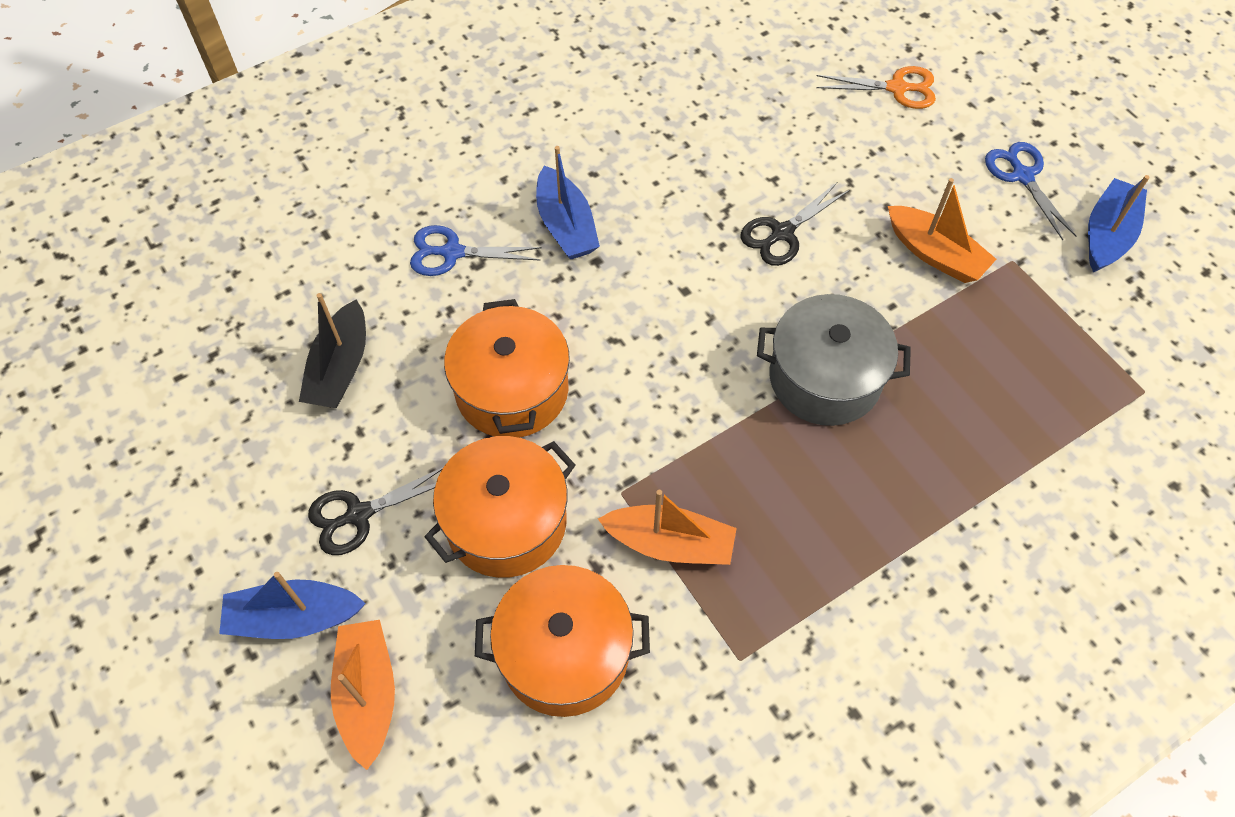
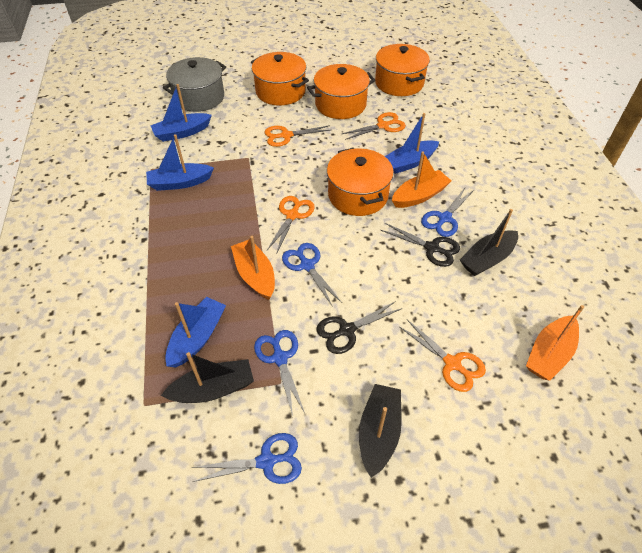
black boat: [299,293,366,408] = 1 -> [161,352,254,403] [359,384,402,478] [460,209,518,276] = 3
blue boat: [219,572,366,639] [536,146,600,259] [1088,175,1150,273] = 3 -> [146,134,214,191] [151,84,212,142] [165,297,226,368] [385,113,439,174] = 4
blue scissors: [410,225,542,276] [985,142,1076,241] = 2 -> [192,433,302,484] [254,330,305,416] [282,243,342,307] [421,188,474,237] = 4
orange pot: [425,436,576,578] [444,299,570,438] [475,565,650,717] = 3 -> [251,52,309,105] [307,64,376,119] [327,148,394,216] [375,44,430,96] = 4
orange scissors: [816,66,936,109] = 1 -> [264,125,331,147] [267,196,315,254] [342,112,406,140] [400,320,486,392] = 4

